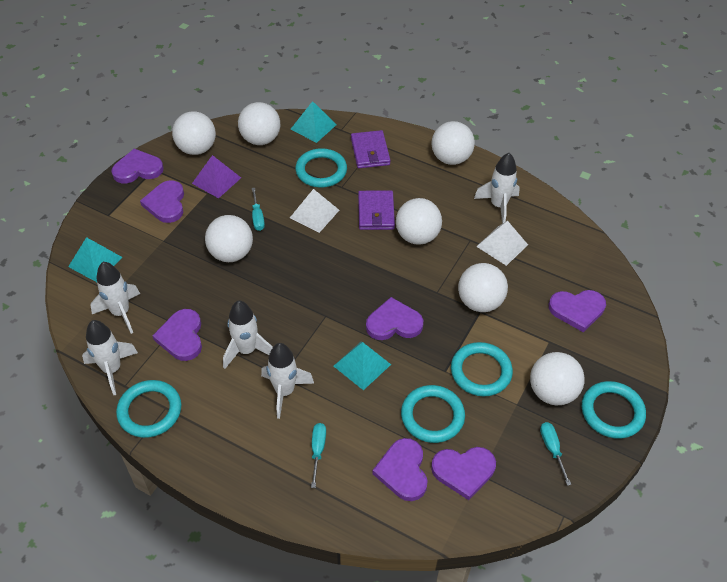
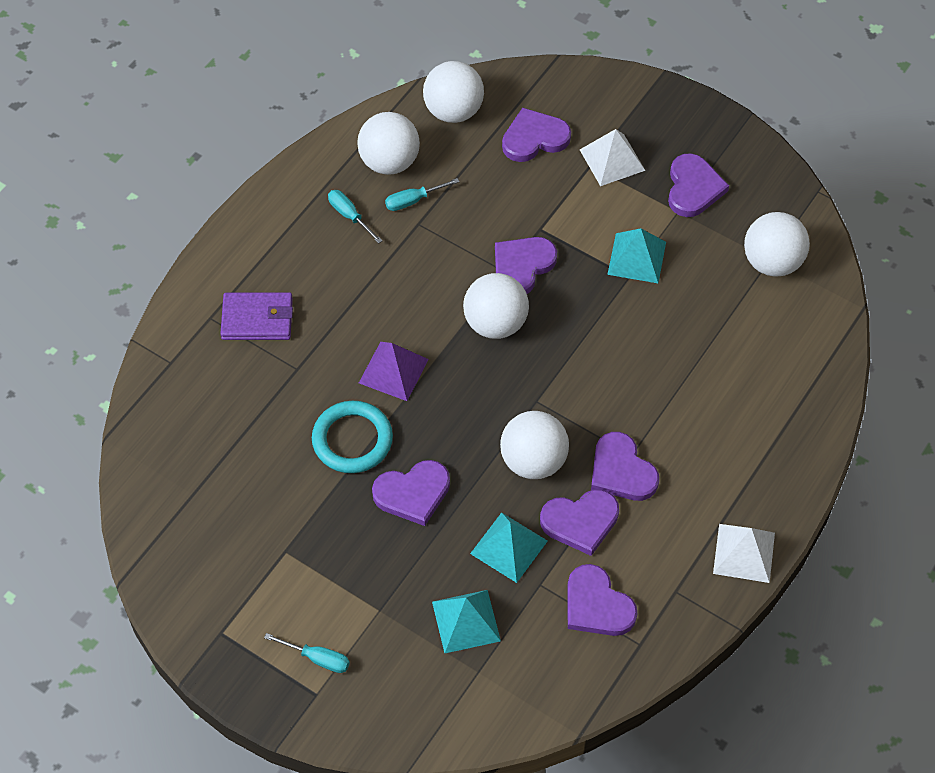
purple wallet: [351,130,391,168] [358,190,395,230] = 2 -> [220,292,293,340] = 1
turquoise ring: [116,380,181,438] [295,148,347,188] [401,385,465,443] [451,342,513,396] [582,381,646,439] = 5 -> [312,401,393,473] = 1
white ball: [172,111,216,155] [205,215,253,262] [238,102,280,145] [396,198,442,245] [431,121,475,165] [458,263,508,312] [530,352,585,405] = 7 -> [357,112,420,175] [423,61,484,123] [463,273,529,339] [500,411,569,479] [744,212,810,277] = 5
white rocket: [82,320,138,395] [90,262,140,334] [223,301,273,369] [261,343,314,419] [474,153,520,224] = 5 -> none = 0

